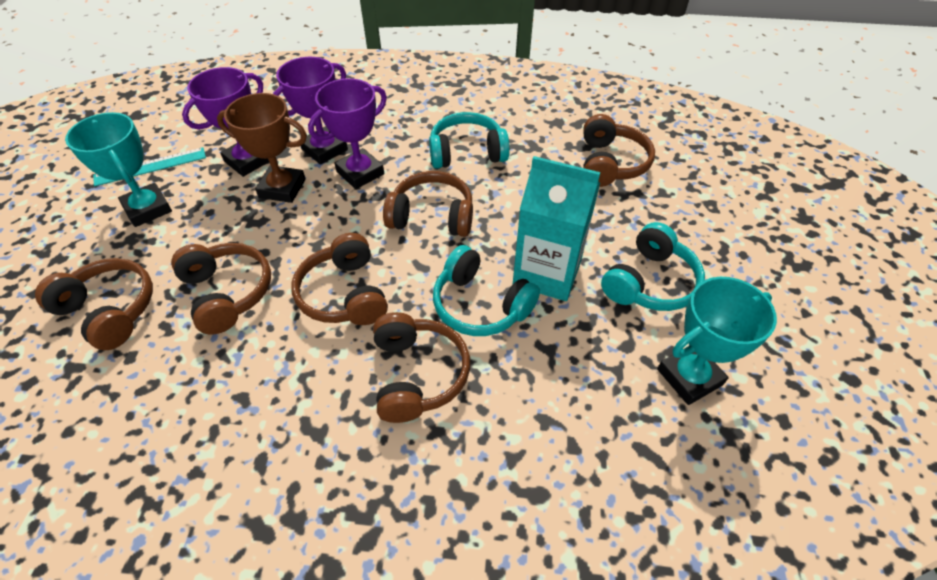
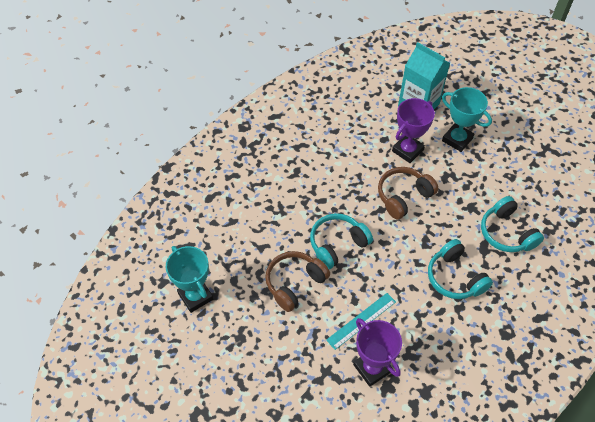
brown headphones: [35,258,153,350] [171,243,271,335] [291,233,388,325] [373,312,470,423] [383,171,473,237] [583,114,655,187] = 6 -> [265,251,330,312] [378,167,438,219] = 2
brown trophy: [217,93,307,203] = 1 -> none = 0
purple trophy: [182,67,269,177] [273,57,348,165] [308,78,387,189] = 3 -> [353,318,402,387] [392,98,435,163] = 2

